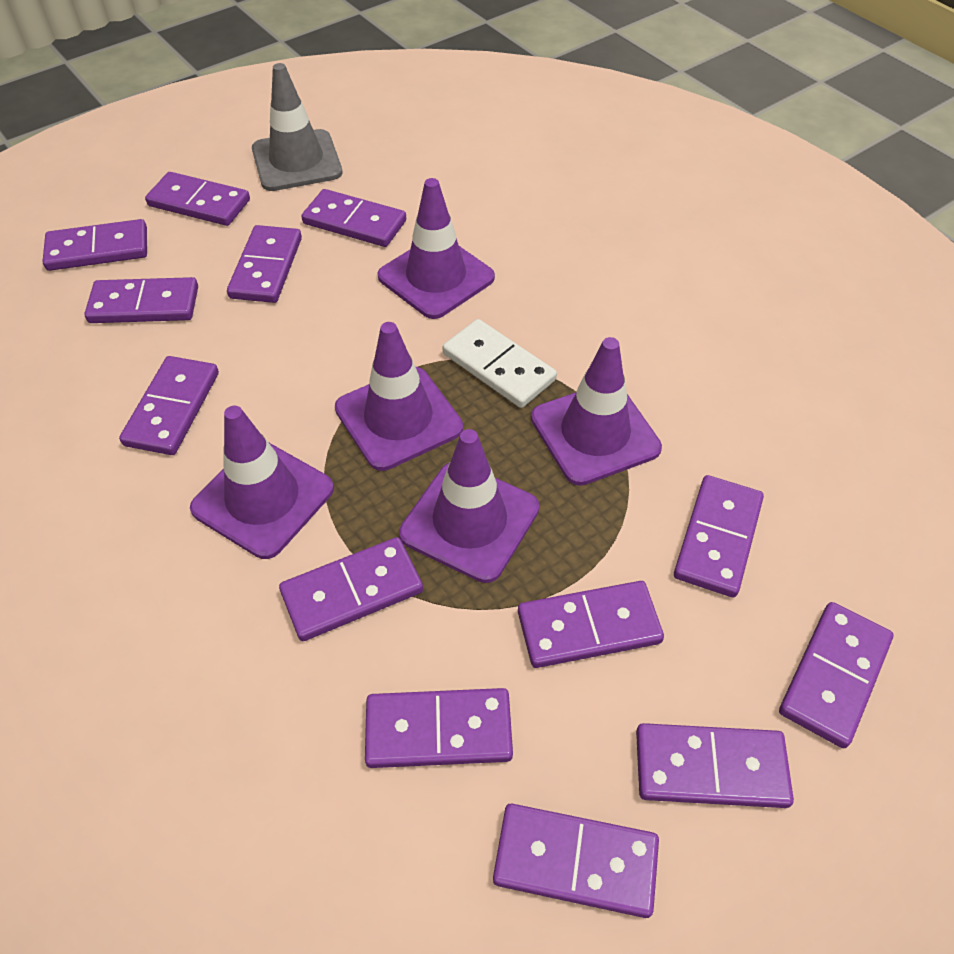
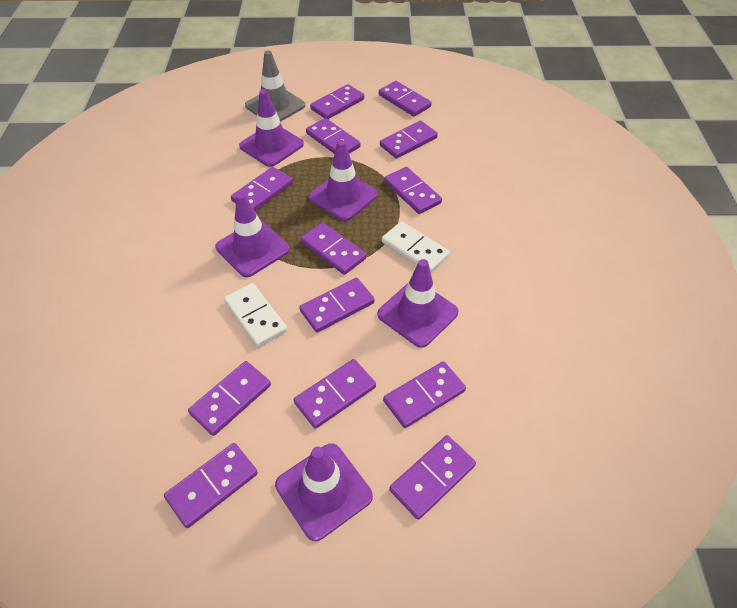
white domino: [442,319,557,408] = 1 -> [224,283,287,347] [382,221,450,273] = 2

